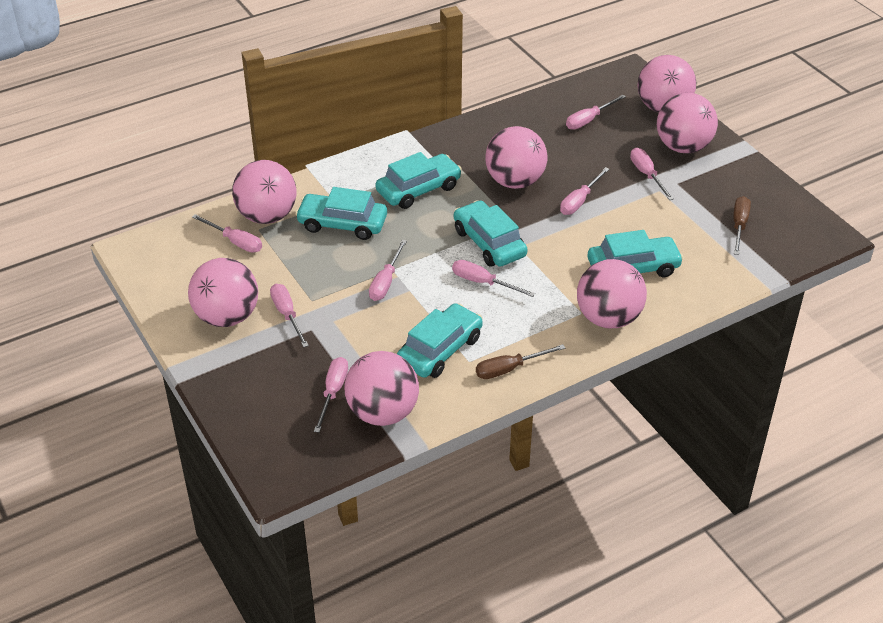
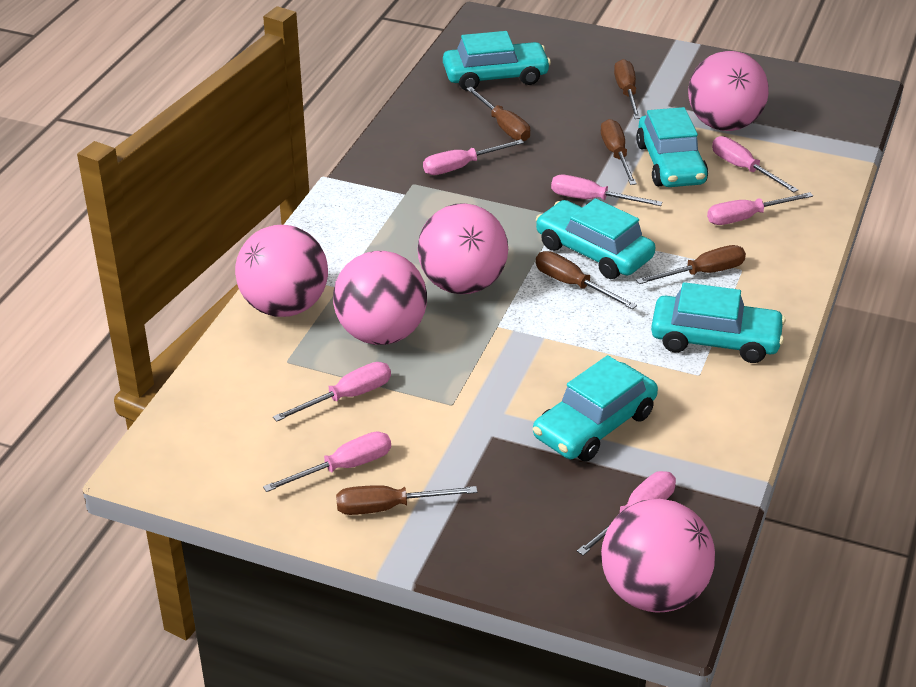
brown screwdriver: [476,344,565,379] [733,196,751,255] = 2 -> [336,485,477,515] [466,87,530,141] [536,251,637,309] [601,119,637,185] [614,59,641,119] [636,245,746,284] = 6
pink ball: [188,258,258,327] [232,160,297,224] [344,351,419,426] [485,126,548,189] [577,259,647,328] [638,55,696,113] [657,93,718,153] = 7 -> [235,225,328,317] [333,251,427,345] [418,203,508,294] [601,499,715,613] [688,51,769,131] = 5
pink screwdriver: [192,214,262,253] [270,284,309,347] [314,357,348,433] [369,240,407,301] [452,260,535,297] [560,167,610,215] [566,95,626,130] [630,148,674,200] = 8 -> [263,432,391,492] [273,362,391,422] [423,139,524,175] [551,175,663,206] [577,471,676,556] [707,192,813,225] [712,136,798,192] = 7

